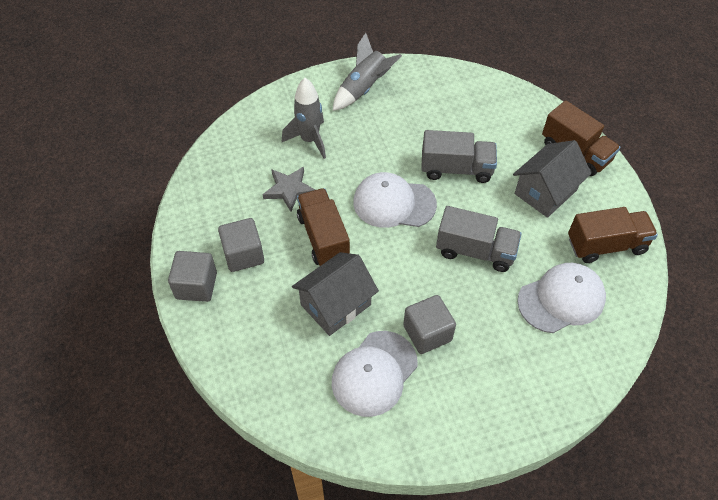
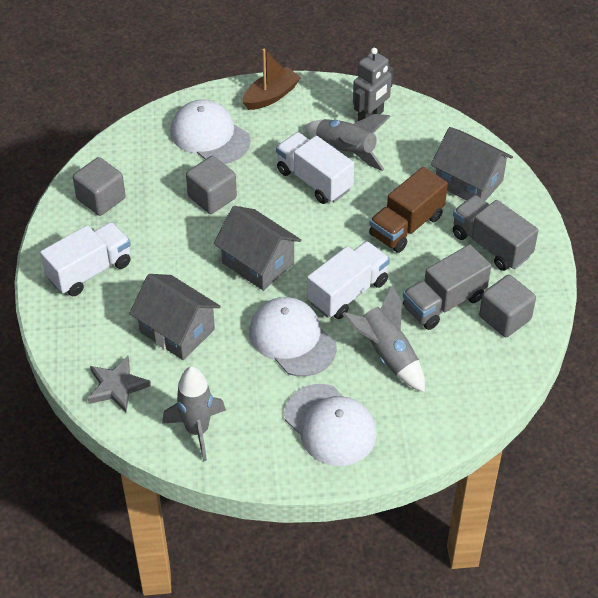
brown boat: none = 0 -> [243,49,301,110] = 1
brown truck: [297,188,350,266] [542,100,620,176] [568,207,658,263] = 3 -> [369,167,448,253] = 1
grey house: [292,252,379,336] [513,140,591,218] = 2 -> [129,274,221,360] [214,206,301,291] [431,127,513,201] = 3
grey robot: none = 0 -> [353,48,394,121] = 1
grey rocket: [282,78,326,159] [333,33,402,111] = 2 -> [162,366,226,461] [304,114,391,171] [342,285,425,392] = 3
white truck: none = 0 -> [40,222,131,296] [276,132,354,204] [307,241,390,319] = 3

